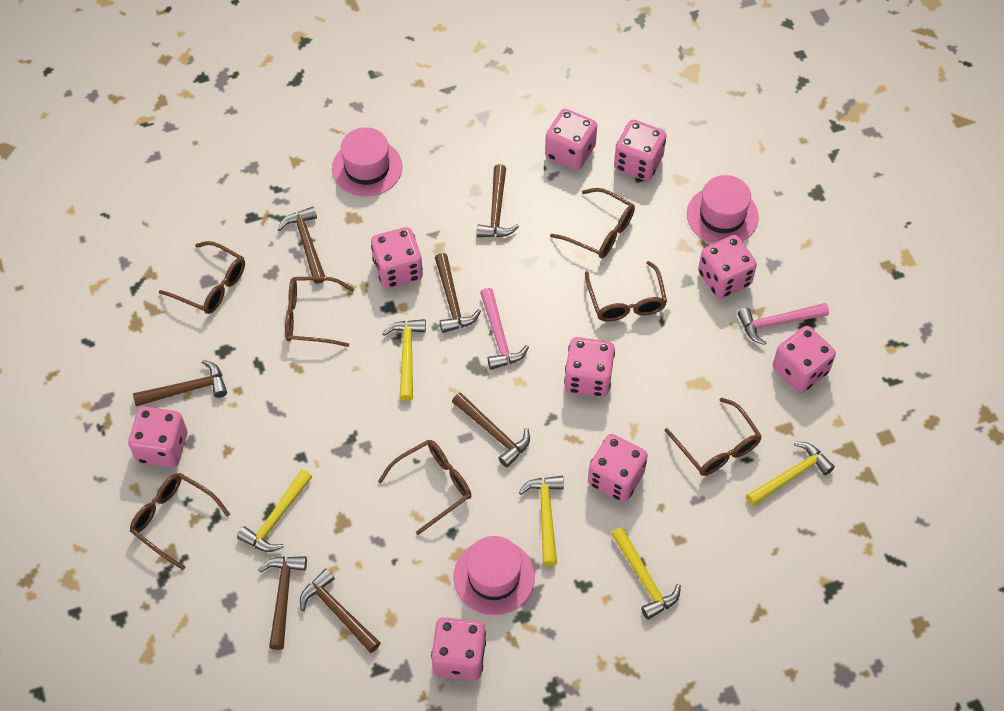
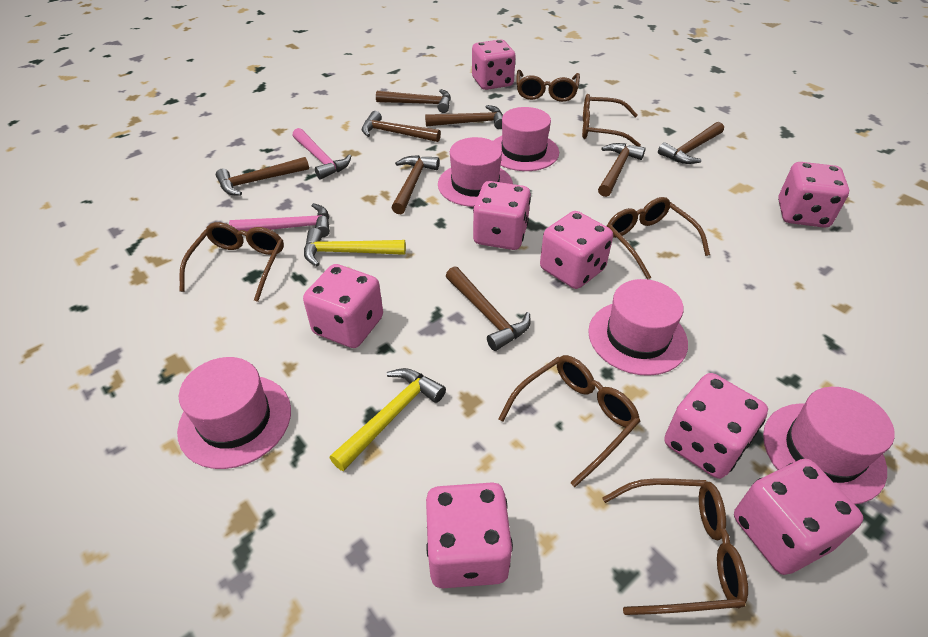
brown glasses: [130,473,230,570] [159,241,245,314] [285,276,354,347] [378,440,472,535] [550,188,635,258] [585,261,667,322] [665,398,762,476] = 7 -> [179,222,284,302] [498,355,640,487] [517,70,580,102] [582,94,641,146] [602,478,748,615] [607,197,710,279] = 6
brown hammer: [133,360,227,406] [259,556,307,650] [278,206,325,284] [300,569,381,653] [435,253,481,333] [452,392,530,467] [477,164,519,237] = 7 -> [216,157,309,196] [362,111,441,142] [376,89,451,113] [391,155,440,214] [425,105,503,129] [446,266,531,351] [598,143,645,197] [658,122,724,164] = 8
pink dice: [128,406,187,468] [371,227,423,288] [431,617,486,680] [545,109,597,170] [564,337,615,397] [588,434,648,502] [614,120,666,181] [698,235,757,299] [773,326,836,393] = 9 -> [303,264,383,348] [426,482,513,588] [472,40,516,90] [473,181,531,250] [540,211,613,289] [664,373,768,479] [734,459,863,575] [778,162,849,228] = 8
pink hat: [332,127,402,197] [453,536,535,615] [687,175,759,244] = 3 -> [177,357,291,469] [438,137,513,207] [494,107,559,171] [588,279,688,376] [763,387,895,504] = 5
yellow hammer: [237,469,312,552] [382,319,426,401] [519,476,564,566] [611,527,681,620] [746,442,835,506] = 5 -> [304,228,406,266] [330,368,446,471] = 2

